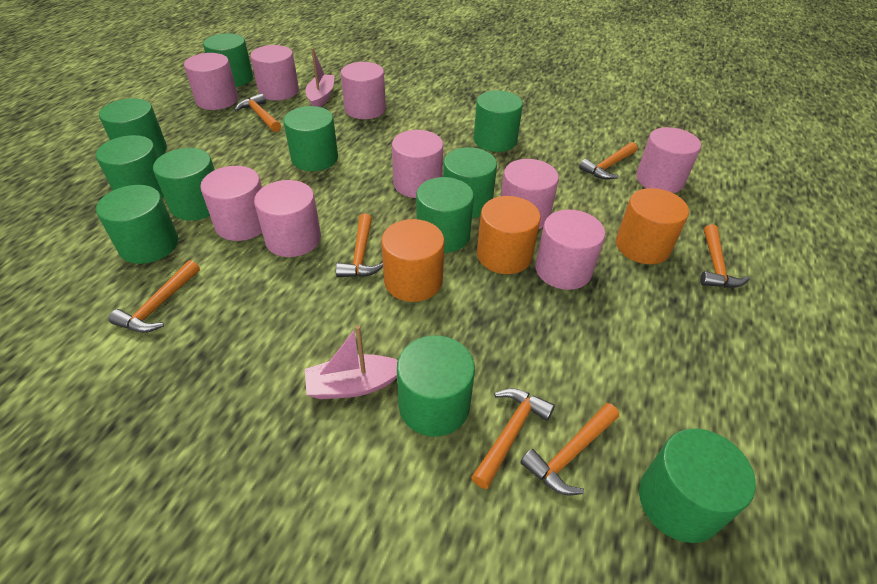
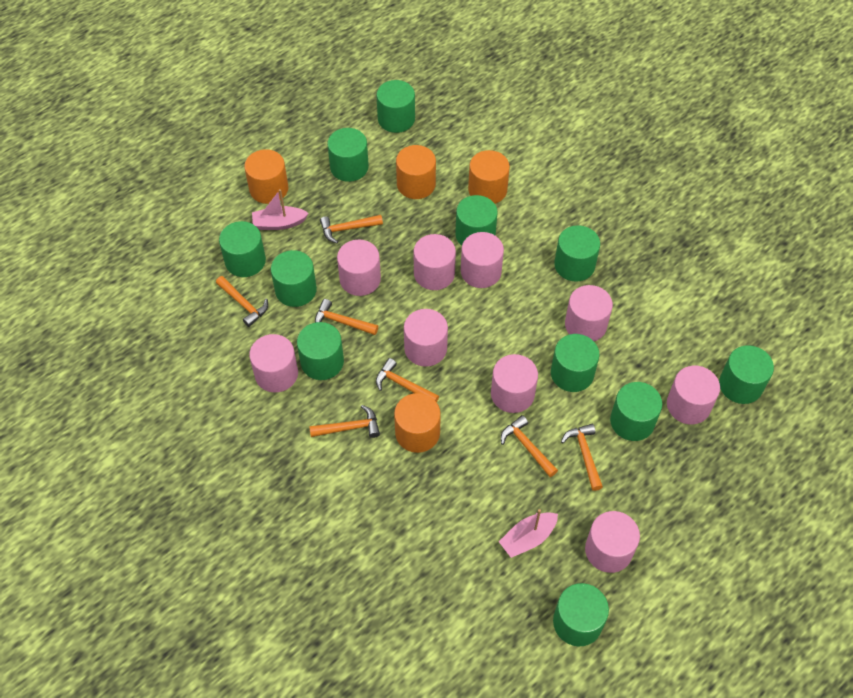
orange cylinder: [381,219,445,302] [477,196,541,274] [616,188,689,264] = 3 -> [244,149,288,204] [394,393,441,453] [396,145,436,199] [468,150,510,204] = 4

